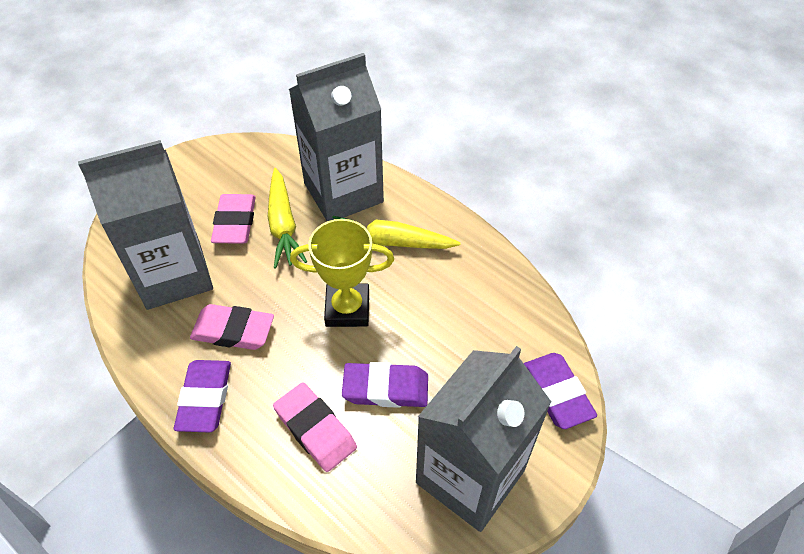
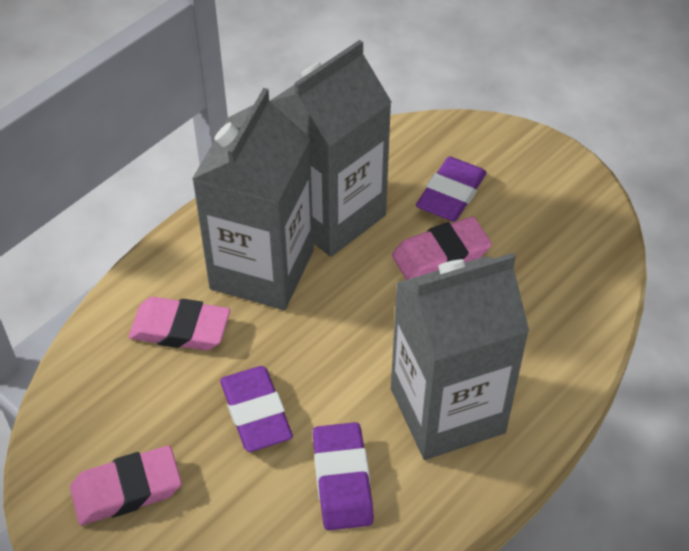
yellow carrot: [268,168,307,269] [332,216,461,249] = 2 -> none = 0
yellow trophy: [290,219,394,327] = 1 -> none = 0

